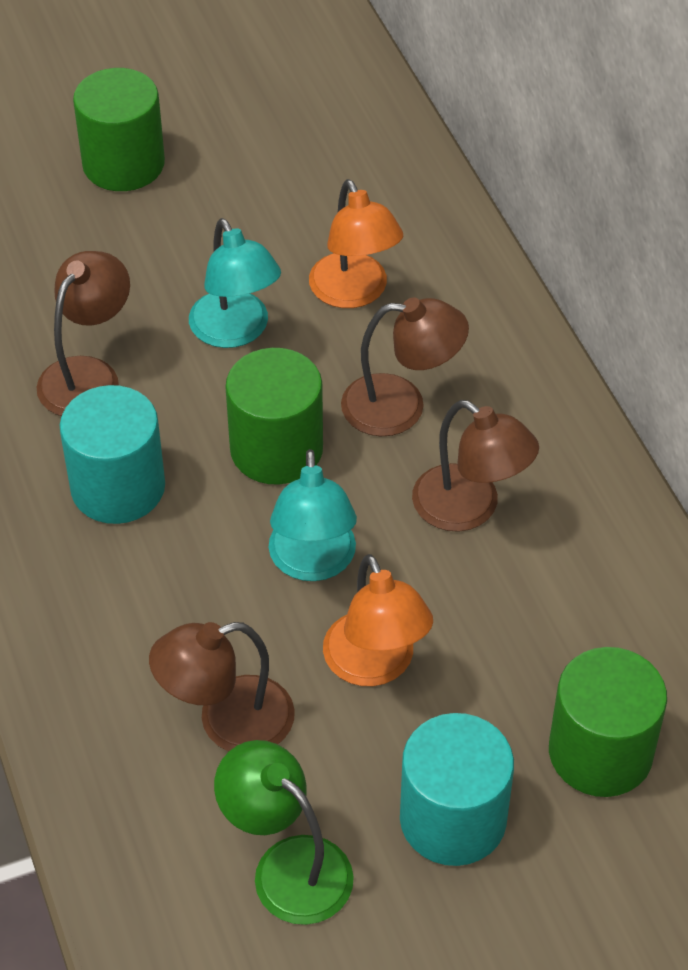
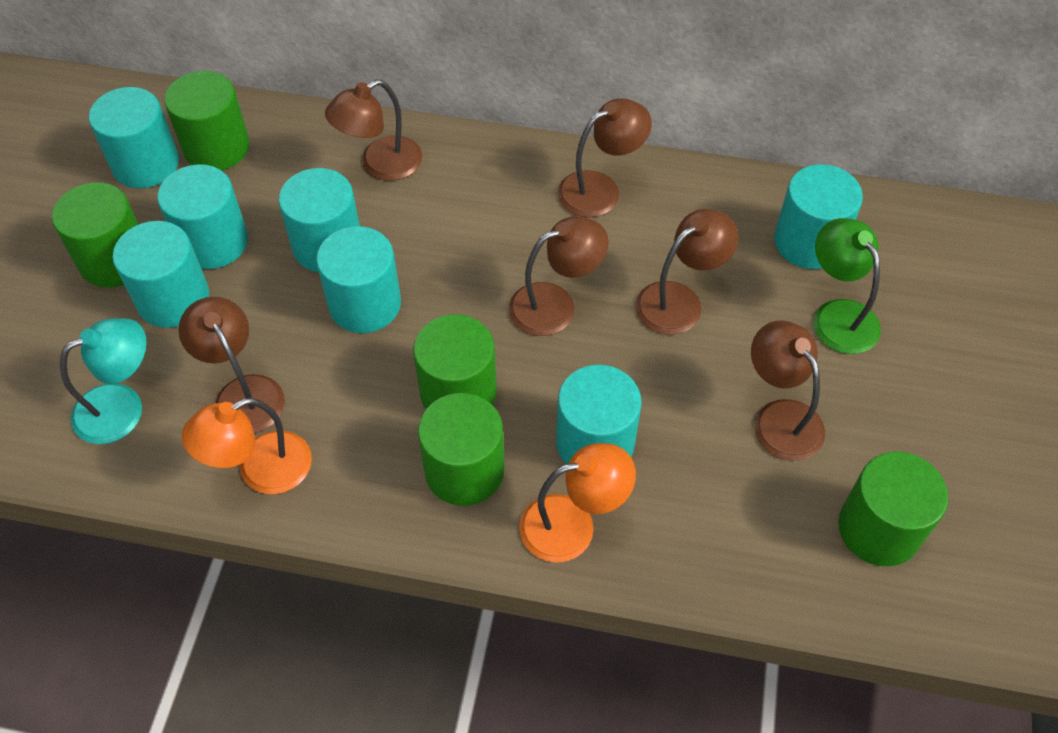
brown lamp: [37,251,130,416] [149,622,295,752] [341,297,469,436] [412,400,539,532] = 4 -> [178,297,285,433] [325,80,422,181] [509,216,609,336] [558,98,652,218] [635,209,738,335] [751,320,825,461] = 6
green cylinder: [73,68,165,191] [226,348,323,485] [549,647,667,797] = 3 -> [52,182,139,288] [164,71,250,171] [413,314,497,409] [418,393,504,506] [838,452,948,566] = 5
turquoise cylinder: [59,385,165,524] [400,713,514,866] = 2 -> [89,87,179,188] [113,221,209,328] [157,164,248,269] [278,168,360,272] [316,226,401,333] [556,365,642,464] [774,164,863,269] = 7
turquoise lamp: [189,218,281,348] [269,449,357,581] = 2 -> [60,318,147,444] = 1

